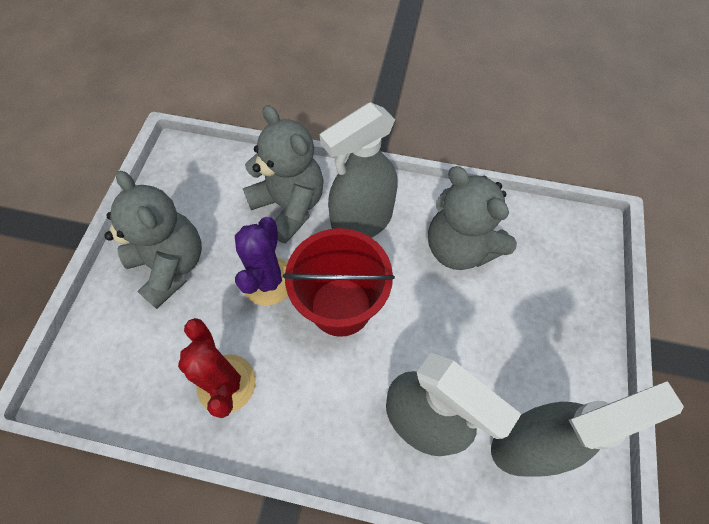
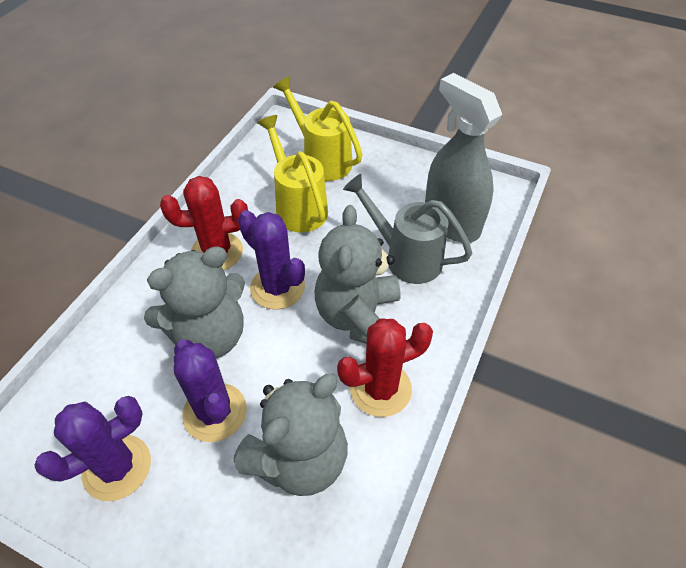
grey spray bottle: [320,102,398,238] [386,353,521,456] [491,381,684,477] = 3 -> [425,73,502,242] = 1
grey watering can: none = 0 -> [343,174,472,284] = 1
purple cactus: [235,217,288,305] = 1 -> [34,396,151,501] [174,340,247,442] [238,210,305,310] = 3
red bucket: [283,228,395,337] = 1 -> none = 0
red cactus: [178,318,256,418] = 1 -> [160,176,248,270] [337,318,433,417] = 2
yellow watering can: none = 0 -> [257,115,328,232] [273,76,363,181] = 2

